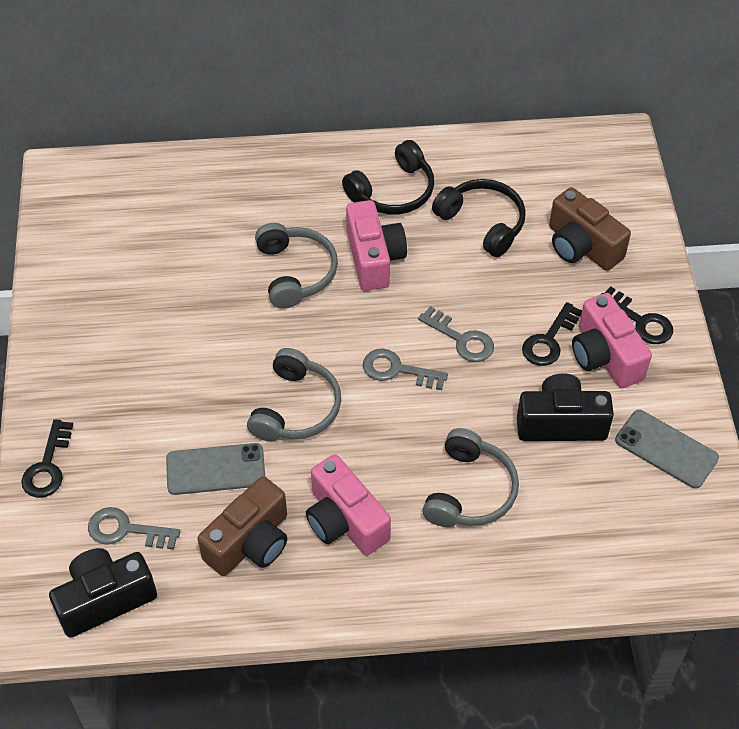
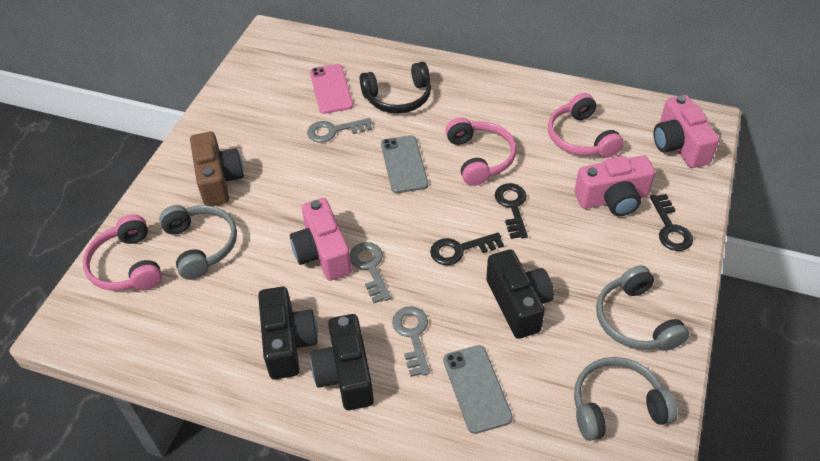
black camera: [49,548,157,638] [517,373,614,441] = 2 -> [258,287,318,380] [310,314,374,410] [486,249,554,339] = 3
black headphones: [342,140,434,215] [432,179,526,257] = 2 -> [360,62,431,113] = 1
brown camera: [198,476,287,576] [549,187,631,271] = 2 -> [190,132,244,206] = 1
pink headphones: none = 0 -> [83,214,162,291] [445,117,516,186] [548,93,624,158] = 3
pink phone: none = 0 -> [310,64,353,114] = 1

